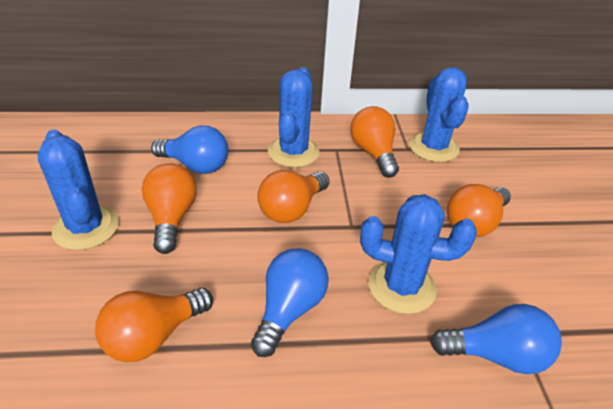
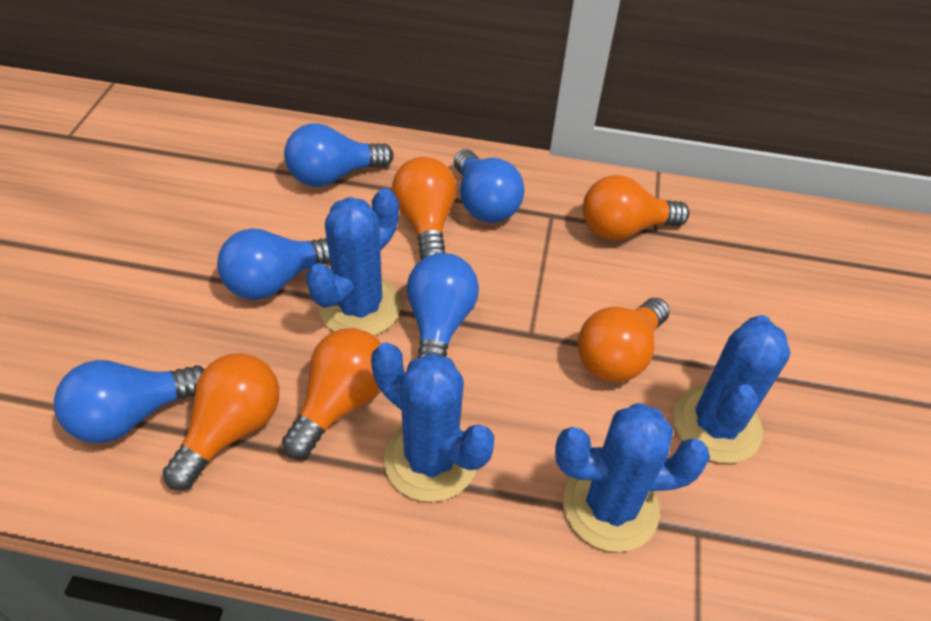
blue light bulb: [151,125,229,174] [251,248,329,357] [430,304,562,374] = 3 -> [54,360,205,443] [217,228,330,300] [284,123,394,187] [407,253,479,358] [454,150,525,223] = 5

